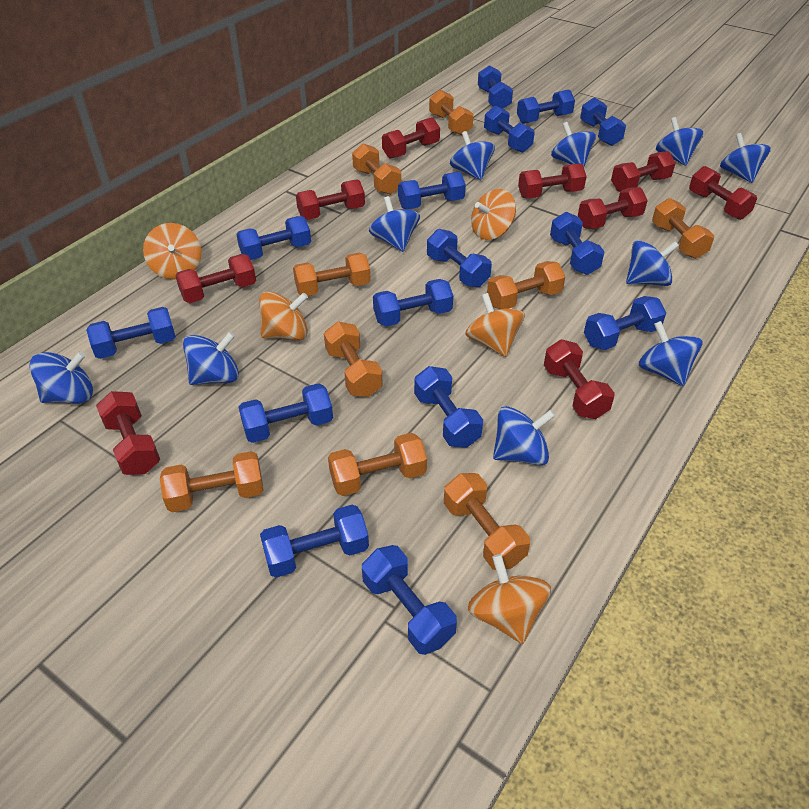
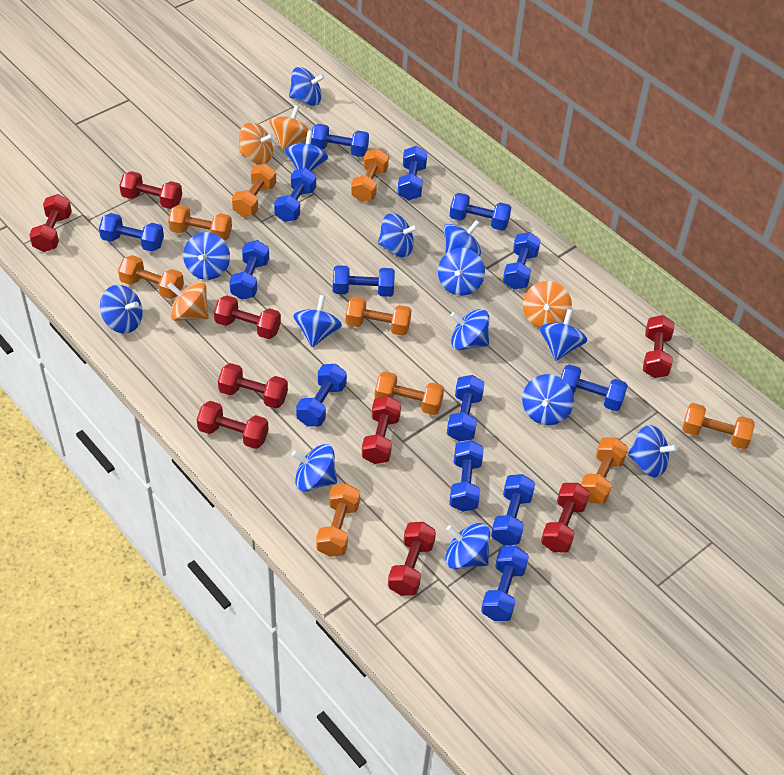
blue dumbbell: [86,307,176,359] [236,216,311,260] [238,383,333,443] [260,505,369,578] [362,545,457,655] [373,279,453,327] [398,172,466,209] [414,366,483,448] [427,229,492,287] [478,65,513,109] [484,106,535,153] [517,89,575,124] [550,212,605,275] [580,98,626,146] [584,296,666,350] = 15 -> [99,213,164,252] [229,240,269,300] [274,168,316,222] [296,364,347,427] [311,124,369,157] [333,265,395,297] [398,146,427,200] [447,375,485,442] [449,193,511,230] [449,440,484,512] [481,546,529,621] [491,474,535,545] [503,232,541,289] [561,364,628,411] = 14
blue spinning top: [30,351,93,404] [183,332,239,385] [369,196,420,252] [450,131,495,180] [493,406,555,465] [551,122,596,167] [626,240,679,286] [638,321,702,386] [656,117,704,166] [720,133,771,183] = 10 -> [100,285,143,334] [183,232,230,280] [285,131,328,171] [289,67,325,106] [292,444,337,492] [293,295,342,347] [378,213,418,257] [438,248,485,296] [444,220,481,256] [445,523,490,569] [450,309,489,350] [522,374,574,425] [539,309,588,361] [628,425,678,478] = 14
orange spinning top: [143,223,201,280] [259,291,308,341] [465,293,525,357] [468,554,551,644] [471,189,516,240] = 5 -> [167,282,209,321] [239,122,274,164] [269,105,309,151] [523,281,572,328] = 4

